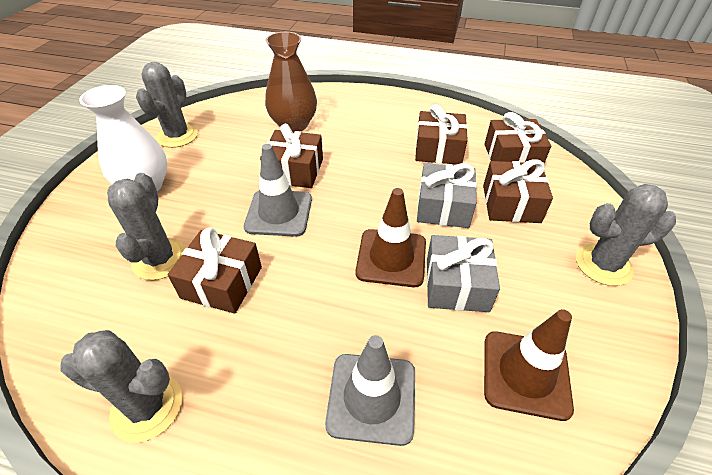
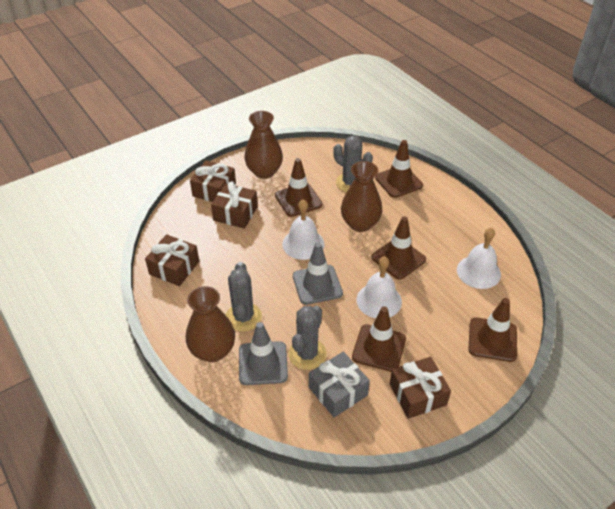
brown gift: [168,228,262,314] [260,124,323,188] [415,104,468,164] [483,159,553,223] [484,112,551,164] = 5 -> [145,234,199,286] [190,161,236,202] [211,181,258,229] [390,357,451,419] = 4
brown traffic cone: [355,188,426,287] [484,309,574,421] = 2 -> [275,158,322,217] [352,306,406,372] [371,216,426,280] [375,140,423,198] [468,298,517,362] = 5
brown vase: [265,32,317,132] = 1 -> [186,286,235,362] [244,111,283,179] [341,161,383,232] = 3
grey cactus: [61,330,182,443] [107,173,186,280] [136,62,198,148] [576,184,676,286] = 4 -> [226,262,262,332] [288,306,327,370] [333,136,373,192] = 3
grey gift: [417,163,477,228] [426,235,500,312] = 2 -> [309,352,370,417] = 1
white bell: none = 0 -> [282,199,324,260] [356,256,402,318] [457,227,501,289] = 3
white vase: [79,85,168,192] = 1 -> none = 0

